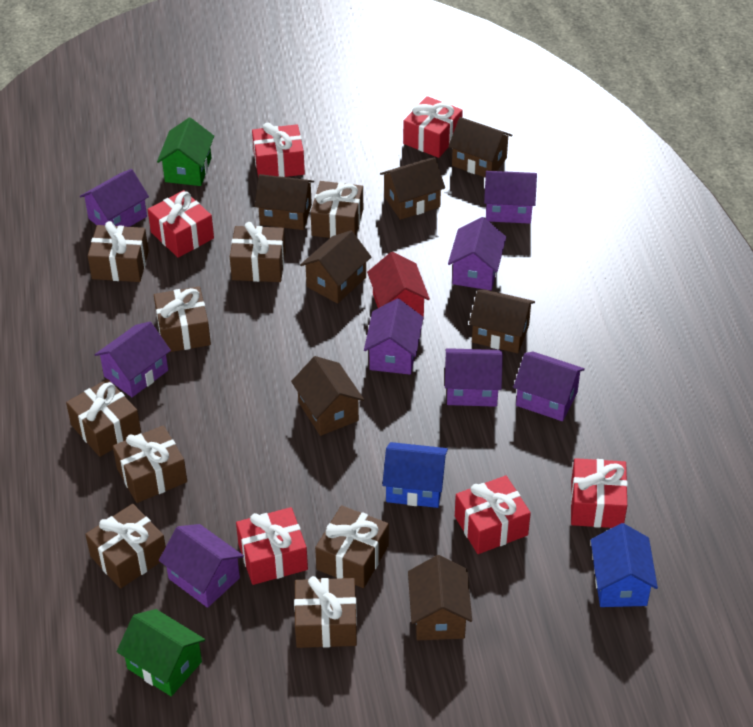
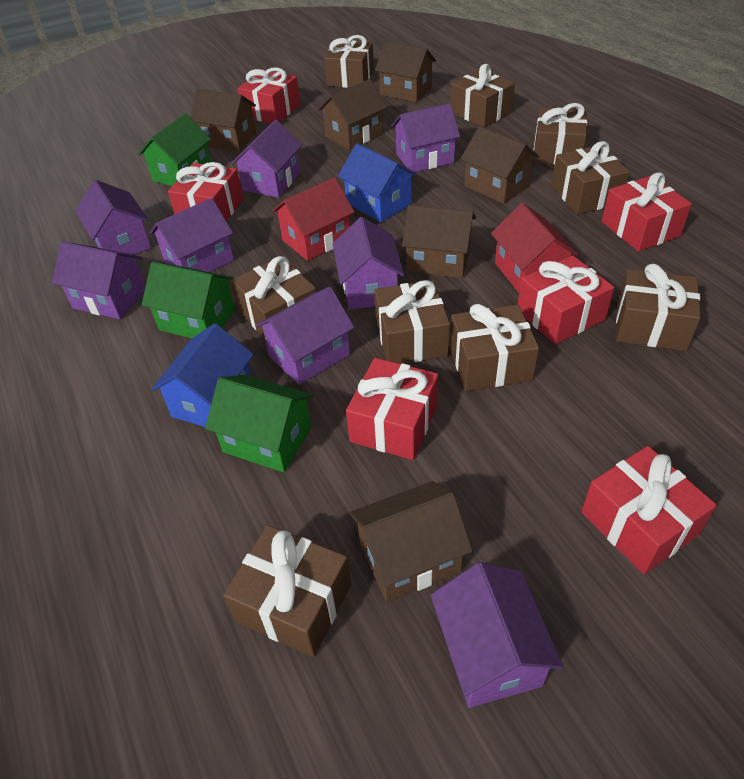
brown house: [255,174,314,230] [291,356,364,436] [300,230,371,304] [380,157,445,220] [408,555,472,640] [448,117,513,178] [469,289,535,353] = 7 -> [190,89,256,152] [318,79,387,150] [349,481,473,602] [375,42,436,102] [402,205,476,278] [461,126,539,204] = 6
green house: [117,609,205,696] [157,117,214,186] = 2 -> [138,113,211,186] [142,262,235,338] [205,375,313,473] = 3
red house: [367,252,430,319] = 1 -> [272,177,354,261] [491,203,579,293] = 2

